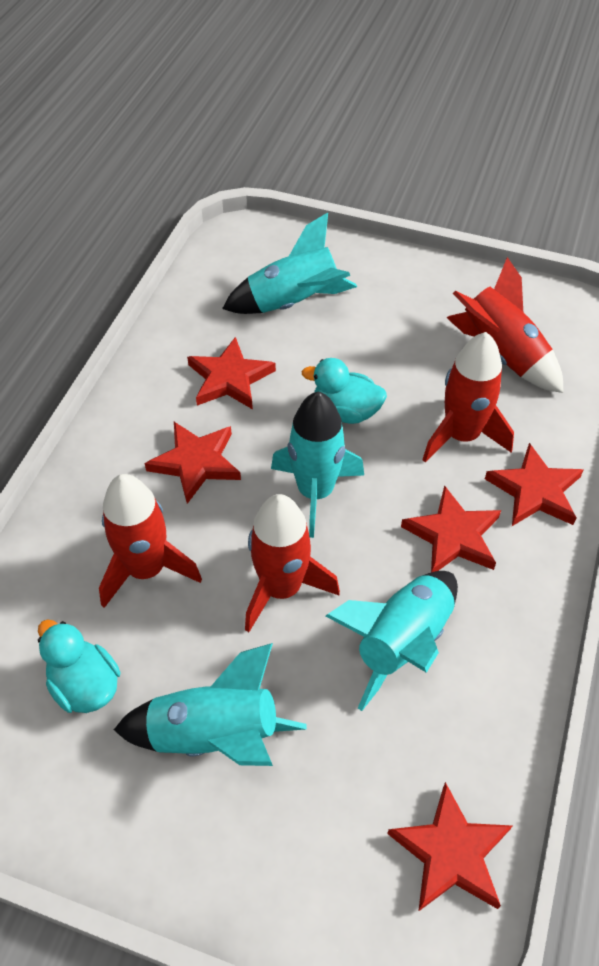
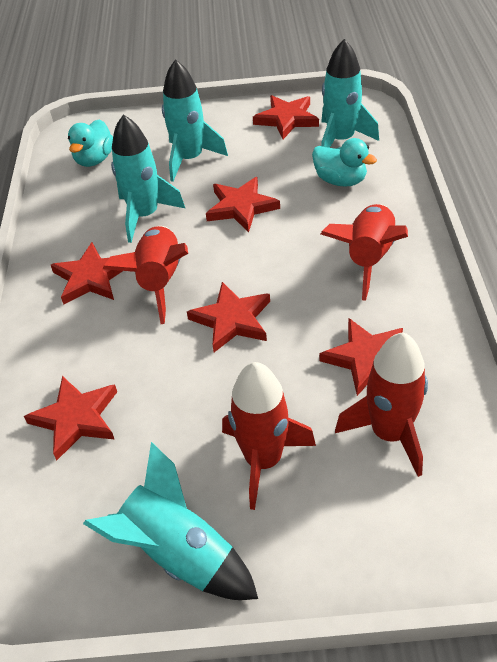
red star: [145,422,241,504] [187,337,276,409] [387,782,512,912] [401,485,501,572] [485,443,583,526] = 5 -> [24,376,117,460] [51,242,122,304] [187,282,270,352] [206,177,280,232] [253,95,319,139] [319,318,403,396] = 6

